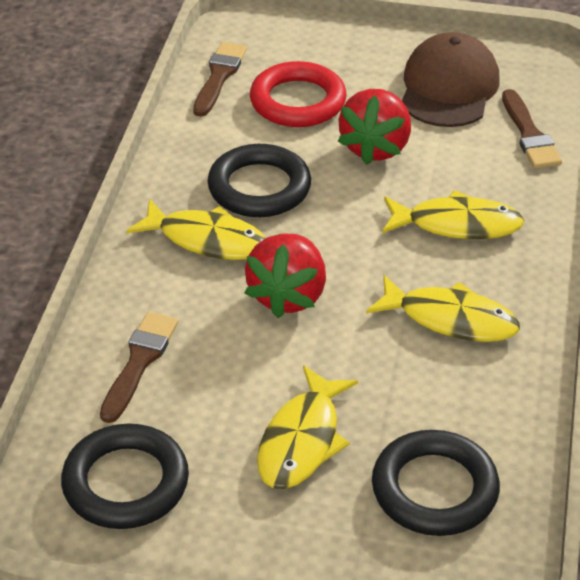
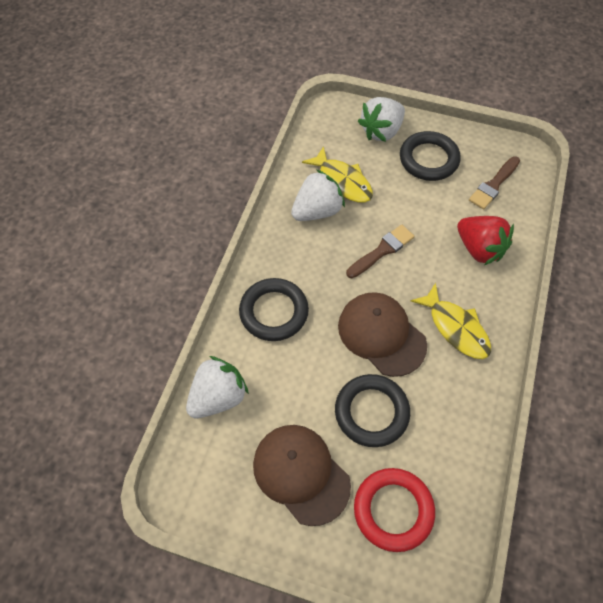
brown brush: [100,312,178,423] [193,42,247,117] [502,89,562,169] = 3 -> [346,225,415,278] [469,156,520,210] = 2
brown cap: [402,32,500,127] = 1 -> [253,425,351,526] [338,292,427,377] = 2
red strawberry: [245,233,326,318] [338,89,411,165] = 2 -> [457,216,514,265] = 1
white strawberry: none = 0 -> [186,356,249,418] [291,169,345,221] [358,97,405,142] = 3
yellow fish: [126,199,266,260] [257,365,358,489] [366,275,520,342] [382,190,524,239] = 4 -> [302,146,373,203] [411,283,491,359] = 2

